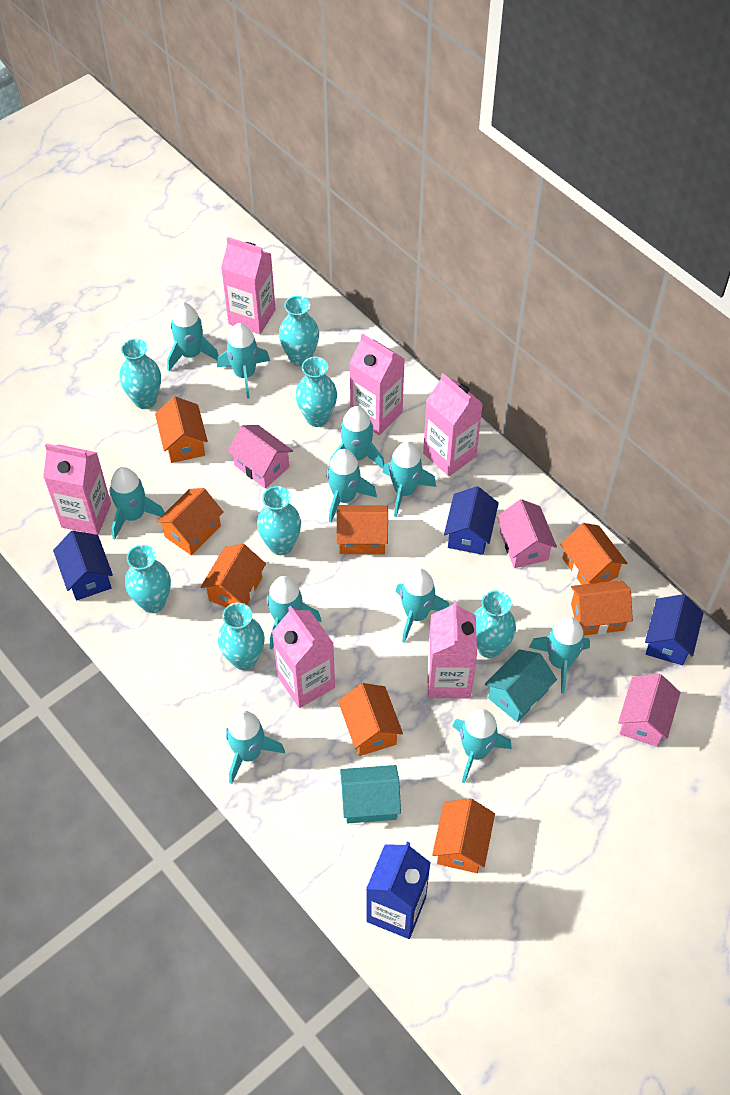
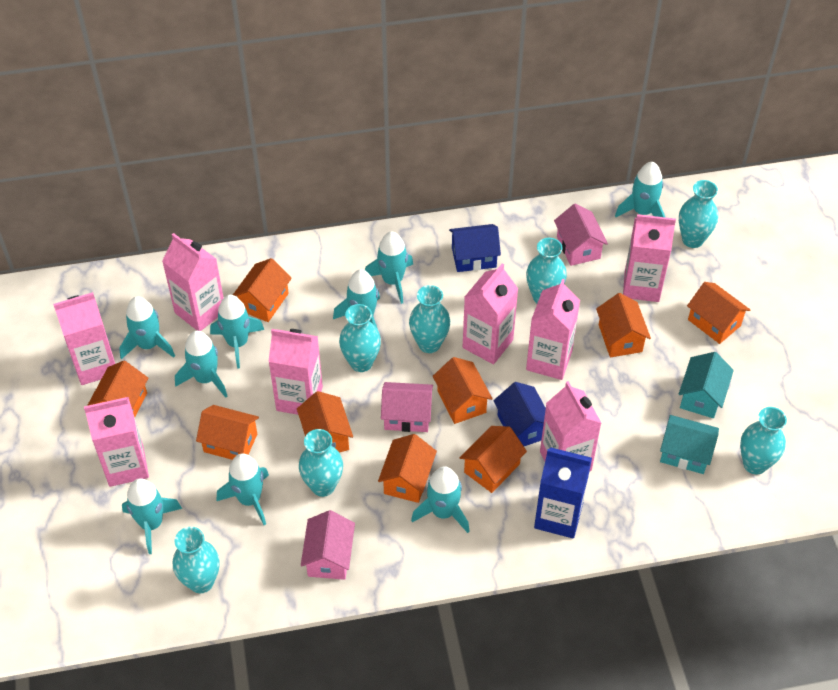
blue house: [53,531,113,601] [444,486,499,555] [645,594,704,665] = 3 -> [449,224,501,272] [493,382,546,446] = 2
orange house: [155,396,208,463] [156,488,224,555] [201,544,266,607] [337,505,388,554] [338,683,403,756] [432,798,495,873] [560,523,627,585] [571,580,633,636] = 8 -> [87,361,148,417] [196,405,259,460] [233,258,292,322] [297,391,353,453] [378,434,437,503] [433,357,493,424] [460,426,527,493] [596,293,651,357] [687,282,750,344] = 9
pink carton: [43,444,111,535] [221,237,276,334] [272,606,335,708] [349,333,405,435] [423,373,483,476] [427,600,477,698] = 6 -> [53,292,115,385] [84,397,149,487] [162,233,224,331] [268,329,323,415] [463,263,518,364] [526,279,580,380] [540,381,601,472] [623,214,676,302] = 8
turquoise rocket: [109,467,165,539] [167,302,219,371] [217,323,270,399] [226,711,285,784] [267,576,321,650] [326,449,377,522] [329,406,384,469] [382,442,436,517] [396,568,449,643] [453,709,512,783] [529,617,590,693] = 11 -> [119,296,175,359] [122,478,182,554] [175,331,227,398] [210,295,264,369] [217,453,269,525] [333,269,380,329] [365,232,413,304] [411,466,470,533] [615,162,665,217] = 9

